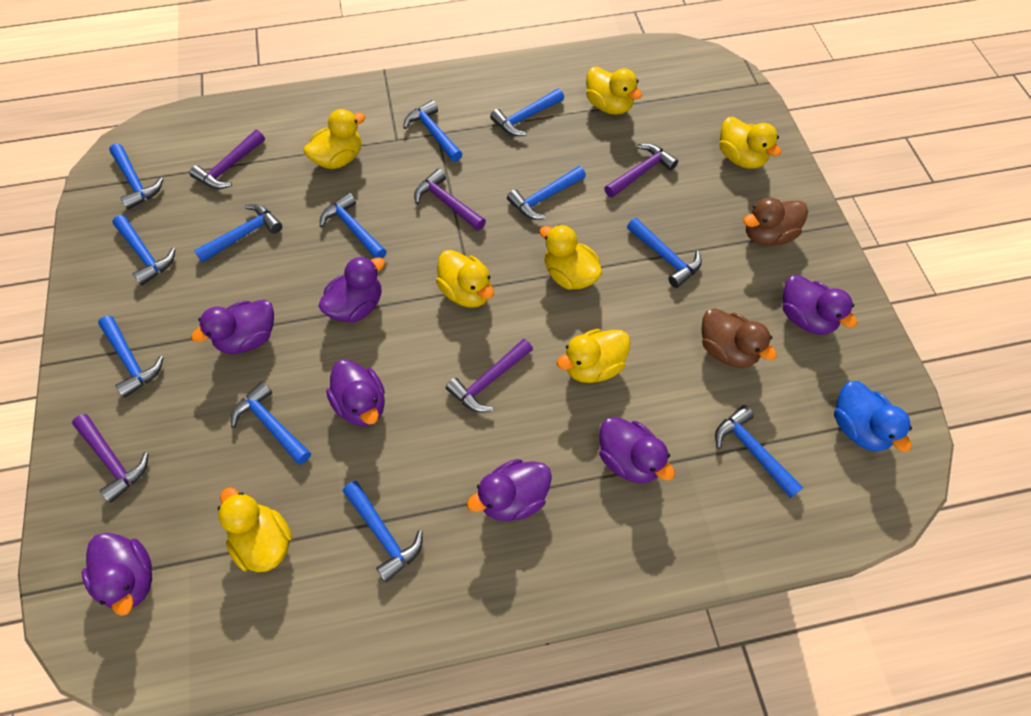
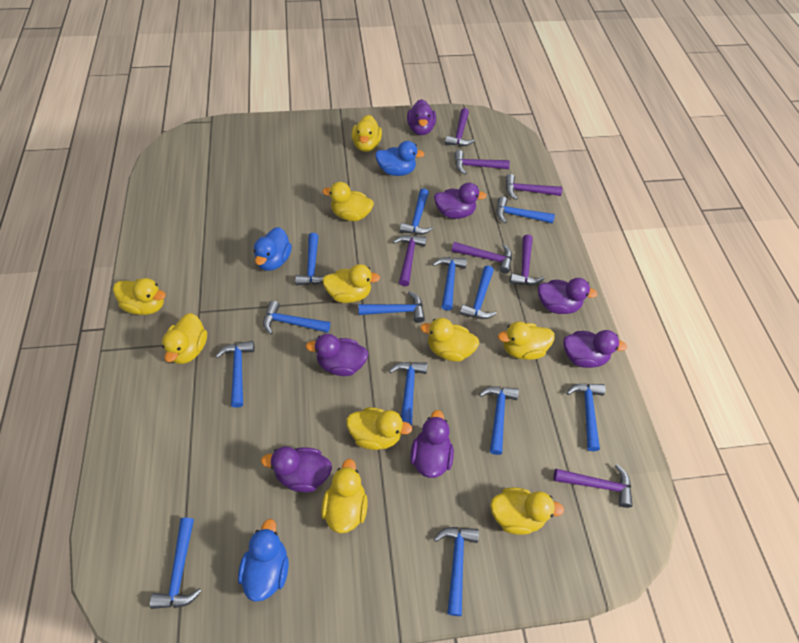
blue duck: [834,381,912,452] = 1 -> [238,519,289,602] [254,227,292,271] [375,141,425,176] = 3
blue hammer: [98,315,164,398] [109,144,163,210] [112,215,176,285] [194,204,282,263] [231,381,311,465] [320,192,387,258] [343,481,423,582] [403,100,462,162] [490,88,564,136] [507,166,586,220] [627,218,702,288] [715,405,803,498] = 12 -> [150,518,201,609] [216,341,255,408] [263,301,330,335] [295,233,330,285] [358,291,425,323] [389,362,427,426] [400,188,433,235] [433,257,467,311] [434,527,479,616] [460,266,497,319] [479,386,519,455] [497,196,555,224] [566,383,605,451] = 13
brown duck: [702,308,777,368] [743,197,808,246] = 2 -> none = 0
purple hammer: [72,414,148,503] [190,130,265,189] [414,169,486,231] [446,338,533,413] [604,143,678,198] = 5 -> [393,235,427,286] [445,108,475,146] [452,242,512,274] [455,150,510,175] [506,174,562,200] [510,235,545,285] [554,464,633,508] = 7
yellow duck: [218,487,292,572] [304,109,365,169] [436,250,494,308] [539,224,602,290] [557,329,631,383] [586,66,642,115] [719,117,781,169] = 7 -> [113,278,166,315] [162,313,207,364] [321,459,368,533] [322,182,374,221] [322,264,380,303] [346,407,412,450] [351,115,382,152] [420,318,480,362] [490,487,564,535] [498,321,555,360] = 10

